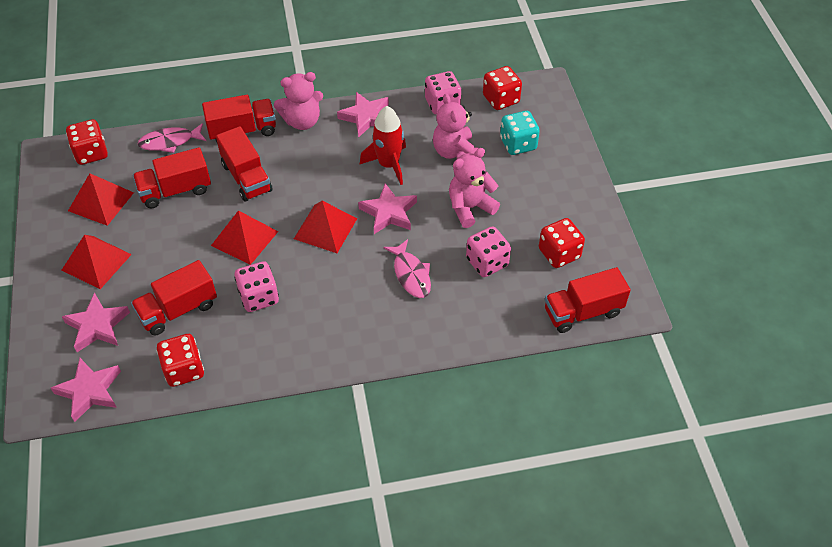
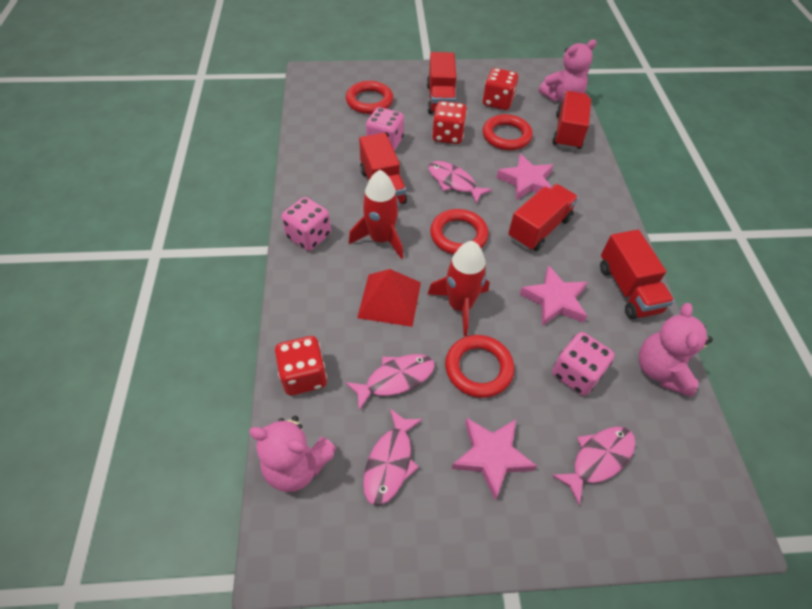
pink fish: [138,123,206,153] [383,239,431,298] = 2 -> [345,354,435,410] [363,409,423,506] [428,161,492,204] [552,426,636,505] = 4
pink star: [51,358,121,422] [62,293,130,352] [337,92,389,138] [358,183,417,234] = 4 -> [452,418,537,500] [496,154,553,200] [520,266,588,326] = 3
red dice: [66,119,108,165] [157,334,204,387] [483,66,522,110] [539,218,585,268] = 4 -> [275,336,327,395] [432,101,467,144] [483,68,518,110] = 3
red pyramid: [62,235,132,289] [68,173,134,226] [211,210,278,265] [294,201,357,253] = 4 -> [357,269,421,327] = 1
red ring: none = 0 -> [346,81,393,114] [430,209,489,254] [445,335,514,398] [483,114,533,150] = 4
red rocket: [360,106,406,185] = 1 -> [349,170,403,259] [428,241,489,336] = 2
turquoise dice: [500,111,540,155] = 1 -> none = 0

